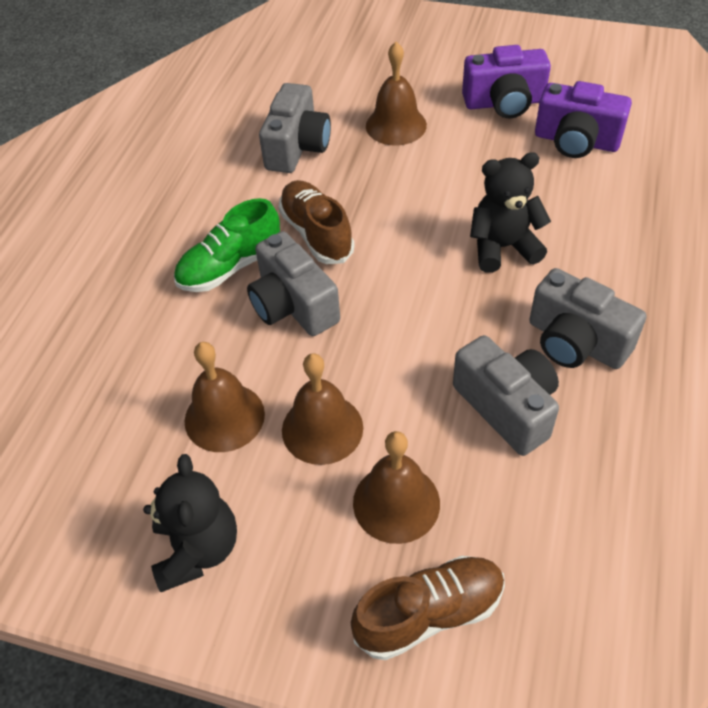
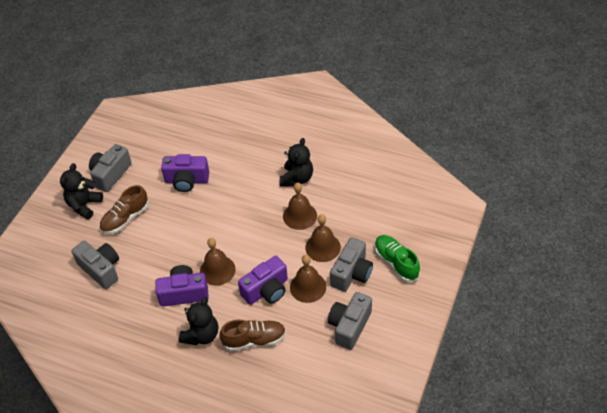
black teddy bear: [143,454,237,592] [470,152,551,273] = 2 -> [60,163,103,219] [179,297,218,345] [280,138,313,186] = 3
purple camera: [462,45,551,118] [535,81,632,158] = 2 -> [155,265,209,307] [161,154,209,192] [238,256,288,305] = 3

